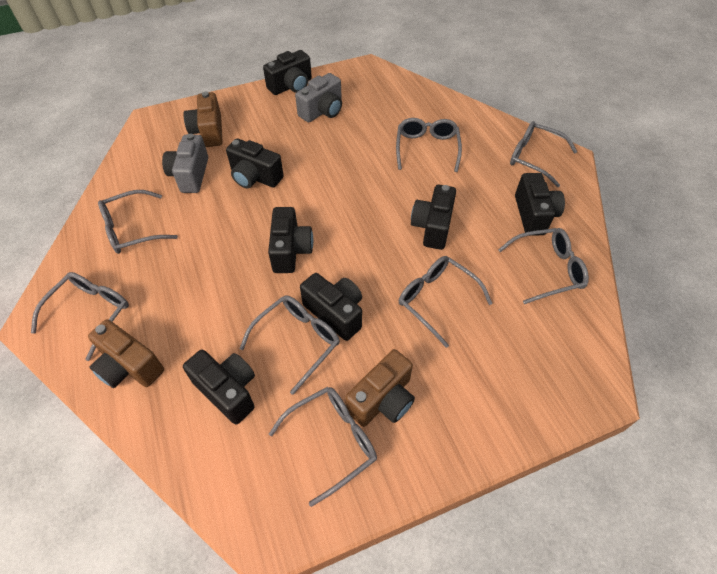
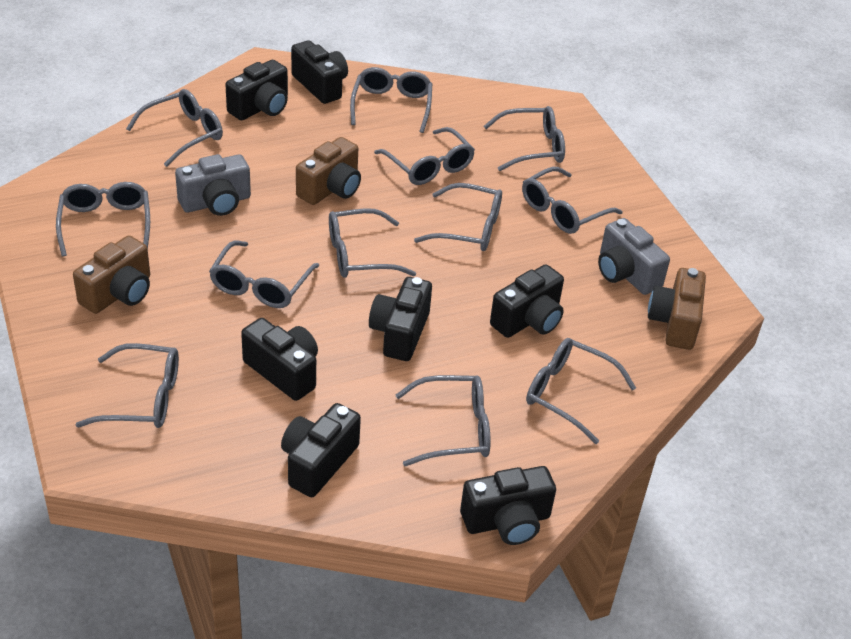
grey glasses: [31,272,129,361] [98,190,178,254] [239,295,340,395] [269,387,377,507] [396,118,462,172] [399,256,493,348] [498,228,589,304] [510,121,577,187] = 8 -> [56,182,150,256] [75,343,179,428] [126,89,223,167] [209,241,319,308] [329,208,416,278] [350,67,432,133] [374,127,475,185] [396,375,491,466] [414,183,502,251] [484,106,565,171] [522,167,623,234] [526,338,636,444] = 12

